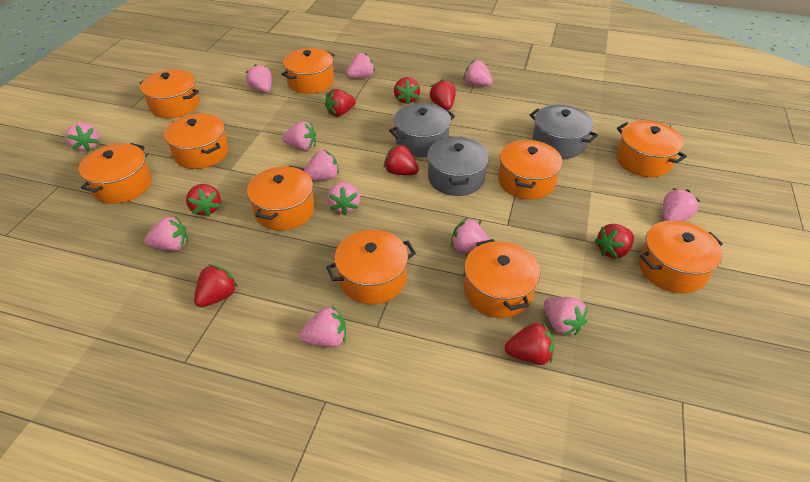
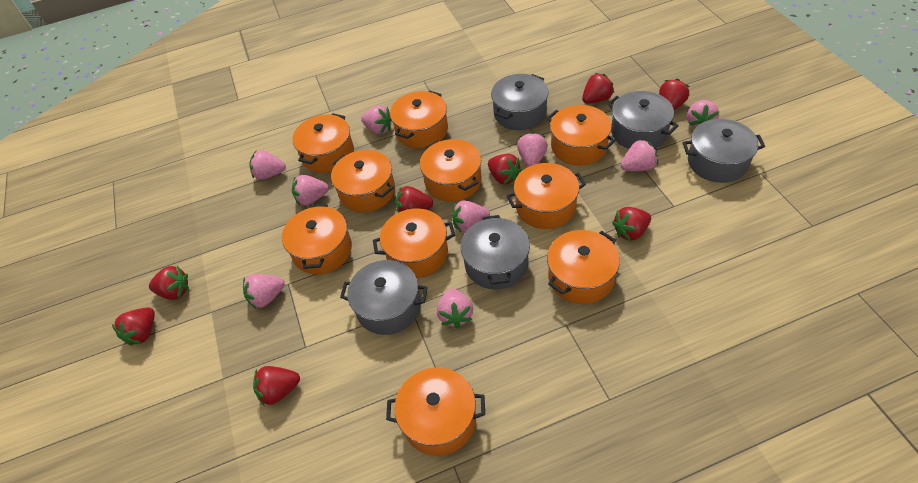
grey pot: [389,103,455,157] [427,137,489,196] [530,105,598,159] = 3 -> [340,260,428,335] [461,215,530,290] [491,74,549,130] [607,91,679,149] [682,119,765,183] = 5
pink strawberry: [66,122,99,152] [145,216,188,251] [246,64,272,93] [282,121,316,151] [299,306,346,347] [304,149,339,181] [327,182,360,215] [346,52,375,78] [451,218,490,253] [463,60,493,86] [544,297,588,336] [663,188,700,221] = 12 -> [243,274,285,309] [249,150,286,180] [292,175,329,206] [361,105,392,134] [437,289,473,328] [452,200,490,233] [517,132,548,167] [621,139,658,171] [687,100,719,128] = 9

